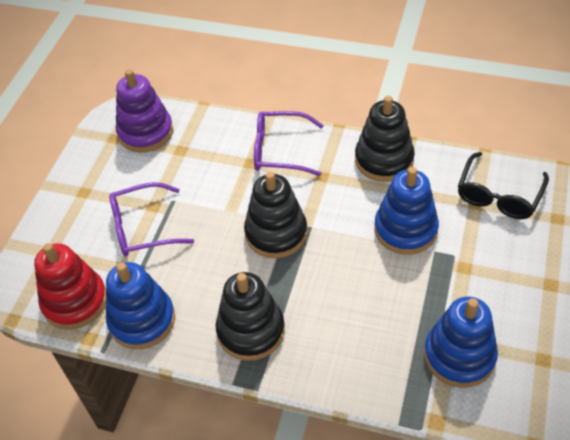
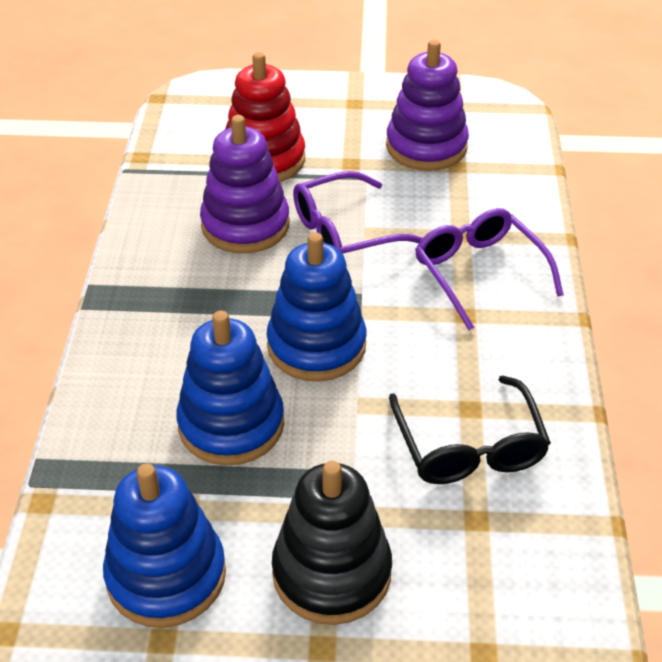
black stacking toy: [216,272,285,361] [244,171,307,258] [355,96,415,182] = 3 -> [272,461,392,625] = 1
purple stacking toy: [116,69,173,153] = 1 -> [200,115,289,253] [386,40,469,171] = 2

